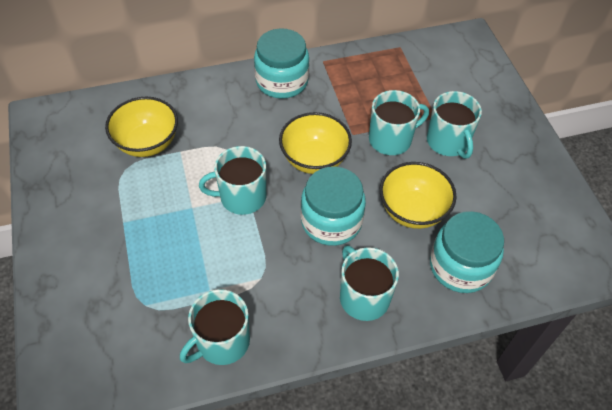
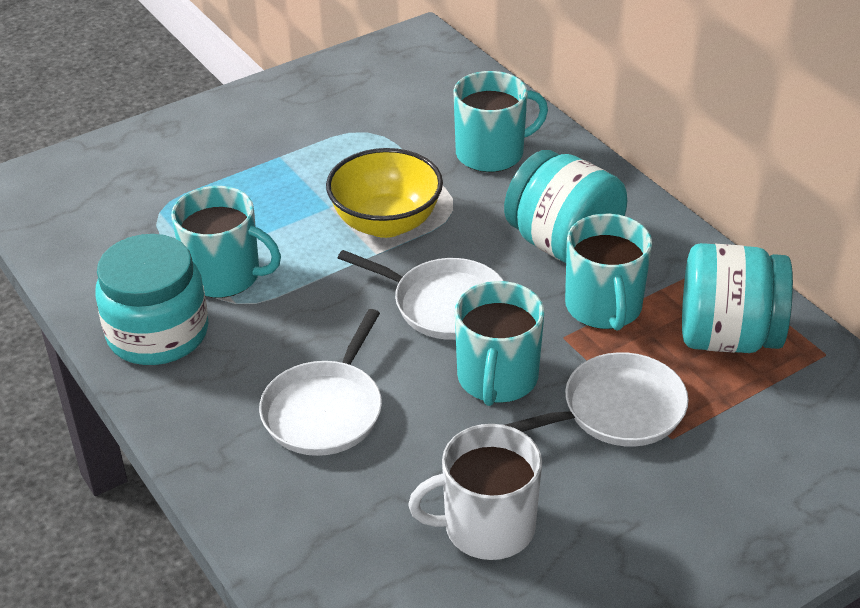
turquoise mug: [180,289,250,365] [199,146,266,215] [340,246,399,321] [369,90,429,155] [427,91,482,159] = 5 -> [171,186,281,298] [453,71,548,172] [455,281,544,406] [565,214,652,331] = 4
white mug: none = 0 -> [408,424,542,560] = 1
white pan: none = 0 -> [259,309,382,456] [338,250,504,340] [506,352,688,447] = 3
yellow bowl: [105,97,178,157] [279,112,352,174] [380,162,457,229] = 3 -> [326,148,443,238] = 1

